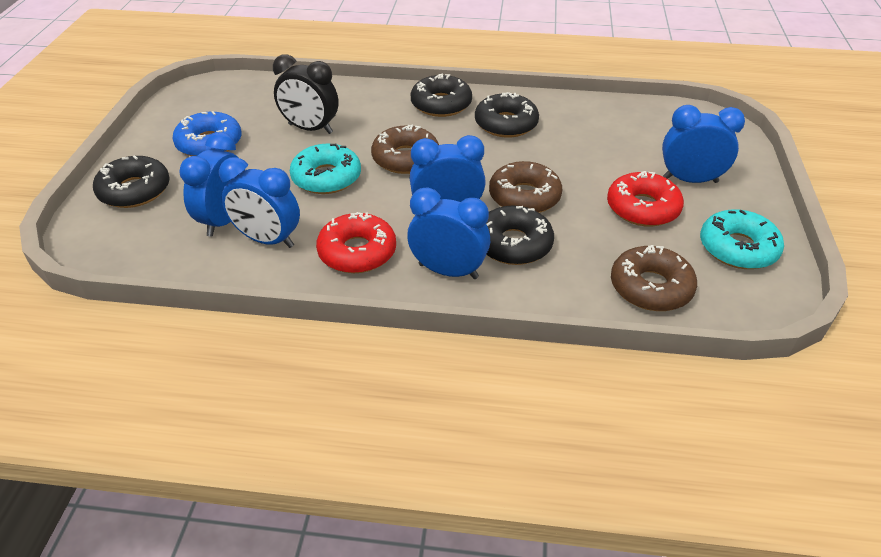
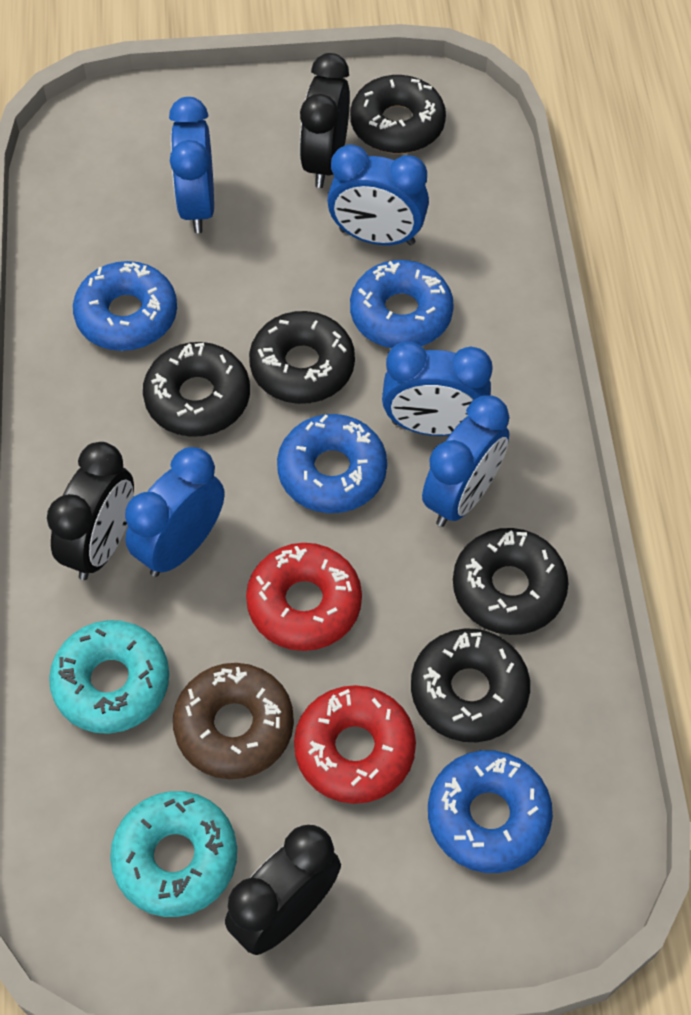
black clock: [273,54,338,134] = 1 -> [47,442,134,580] [225,825,341,955] [300,53,350,188] = 3
black donut: [93,155,170,208] [411,74,472,117] [475,92,539,138] [486,205,554,265] = 4 -> [143,342,250,437] [249,311,355,404] [350,75,446,154] [411,628,530,742] [453,528,569,635] = 5
blue donut: [173,111,242,156] = 1 -> [73,261,177,351] [277,414,387,513] [350,260,454,348] [428,750,553,873] = 4
brown donut: [371,125,439,174] [489,161,562,213] [611,245,697,311] = 3 -> [173,663,294,779] = 1

